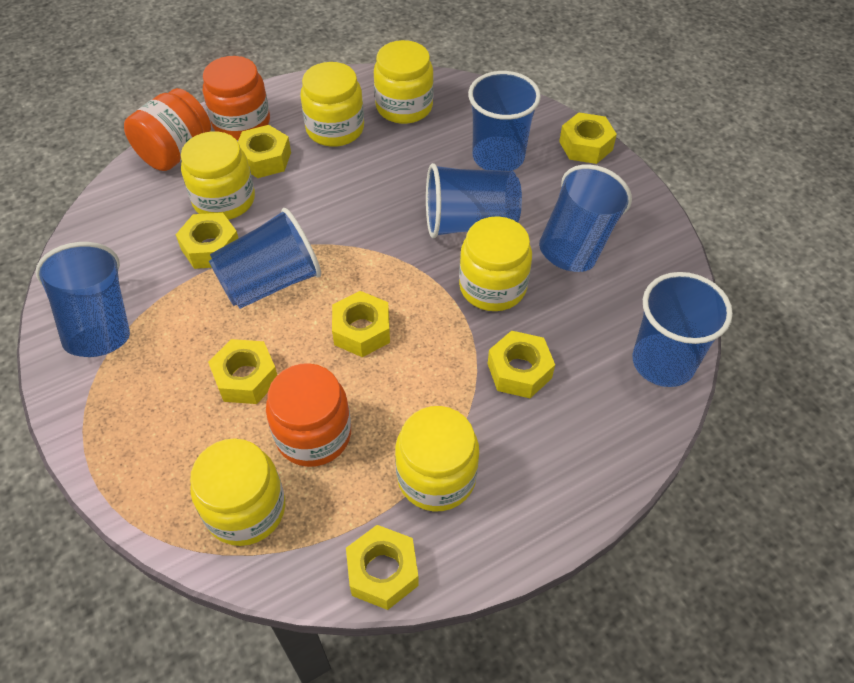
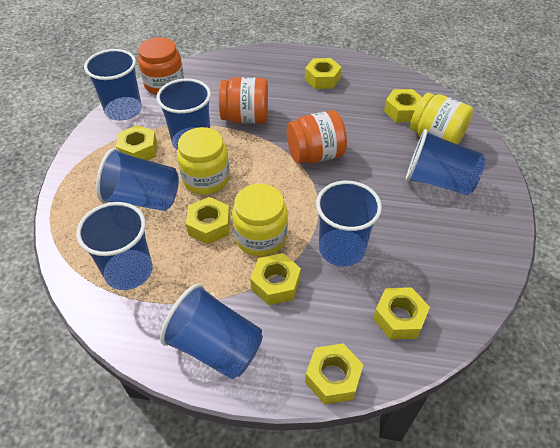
blue cup: [36,242,130,357] [209,208,321,309] [426,163,522,238] [468,71,541,171] [539,164,632,272] [632,272,733,387] = 6 -> [76,202,152,290] [84,49,142,121] [96,148,179,211] [156,78,211,150] [160,284,263,379] [316,181,382,267] [406,129,486,195] = 7
yellow jar: [181,131,255,220] [190,438,285,546] [300,62,364,147] [374,40,434,124] [395,406,479,511] [459,216,532,311] = 6 -> [177,127,230,195] [232,184,288,257] [410,93,473,144] = 3

